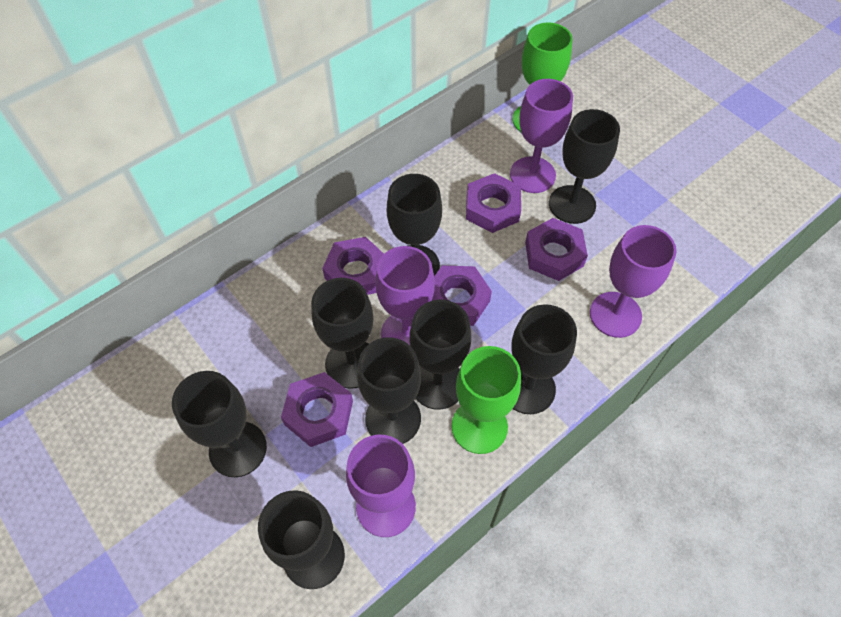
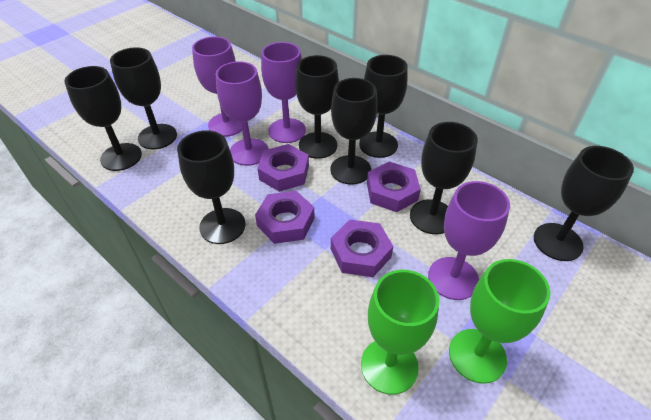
purple nut: [281,372,353,447] [322,237,384,295] [432,266,492,326] [466,173,521,233] [525,218,588,281] = 5 -> [255,191,314,244] [257,144,309,192] [331,220,393,277] [367,162,421,212] = 4

